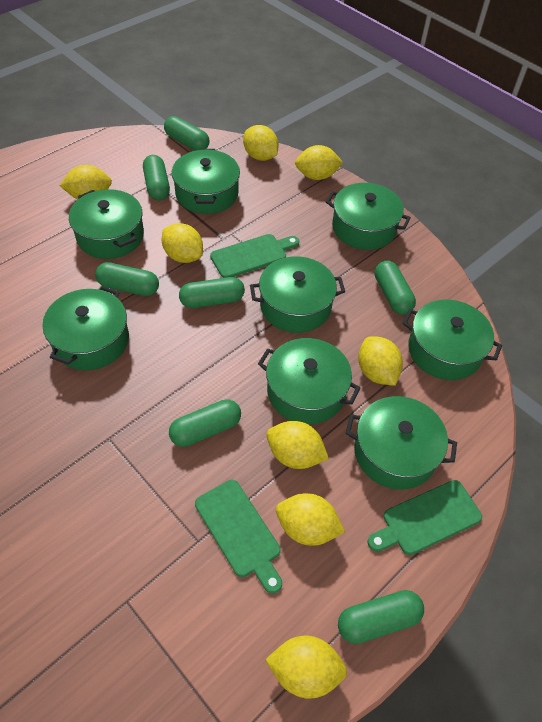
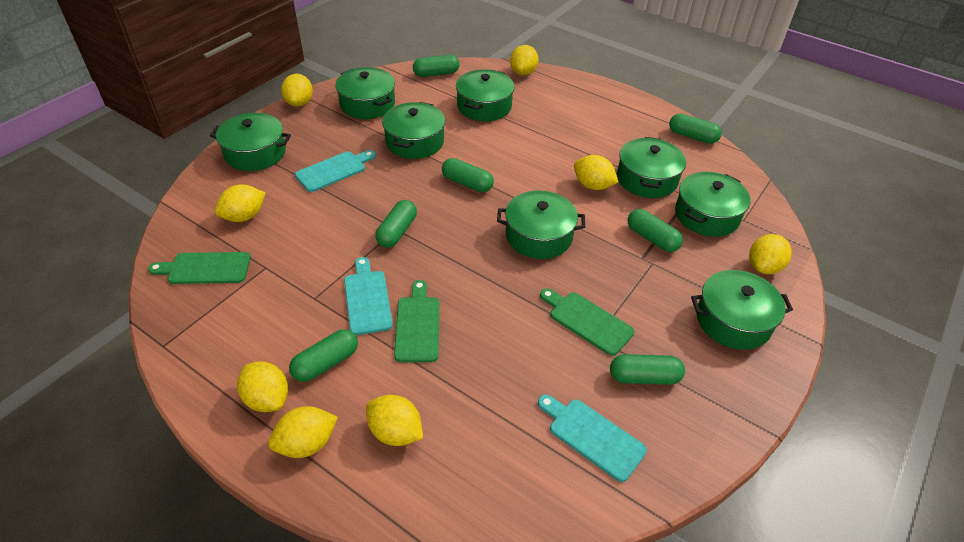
turquoise cutting board: none = 0 -> [295,150,376,192] [344,257,393,335] [538,395,647,482] = 3

